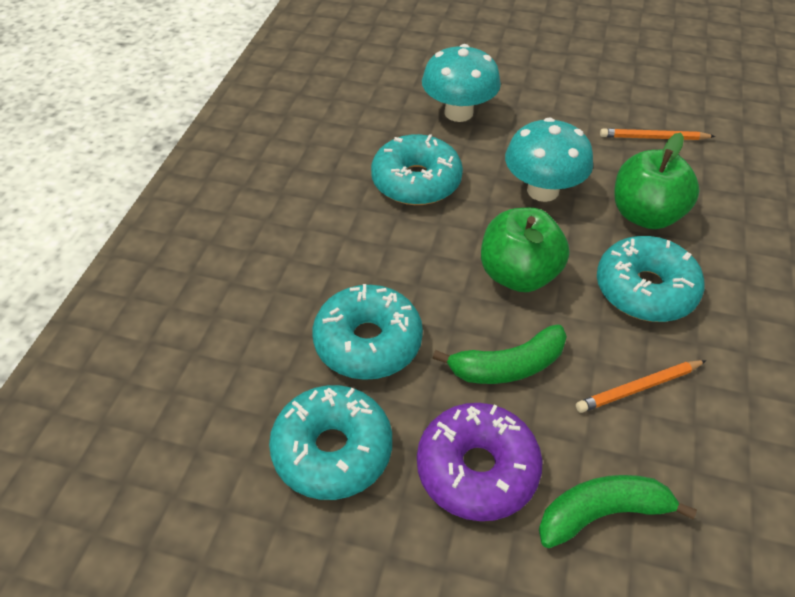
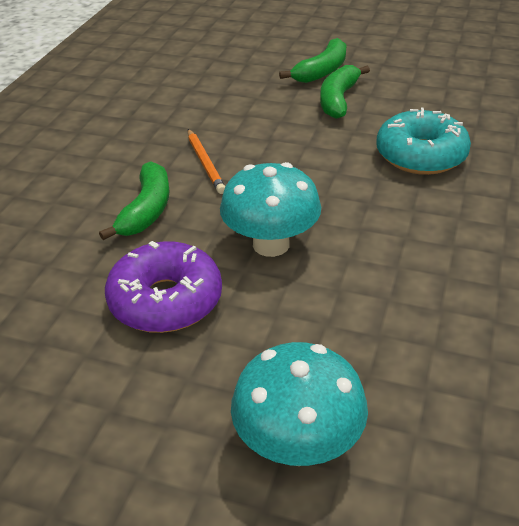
green apple: [481,208,569,292] [614,133,700,229] = 2 -> none = 0
green banana: [433,324,567,384] [539,475,697,548] = 2 -> [99,161,169,240] [279,38,346,83] [320,65,370,119] = 3
orange pencil: [576,360,706,413] [600,128,715,140] = 2 -> [188,129,225,194] = 1
turquoise donut: [269,385,392,500] [312,284,423,380] [371,134,463,205] [597,236,704,322] = 4 -> [376,108,471,175] = 1

